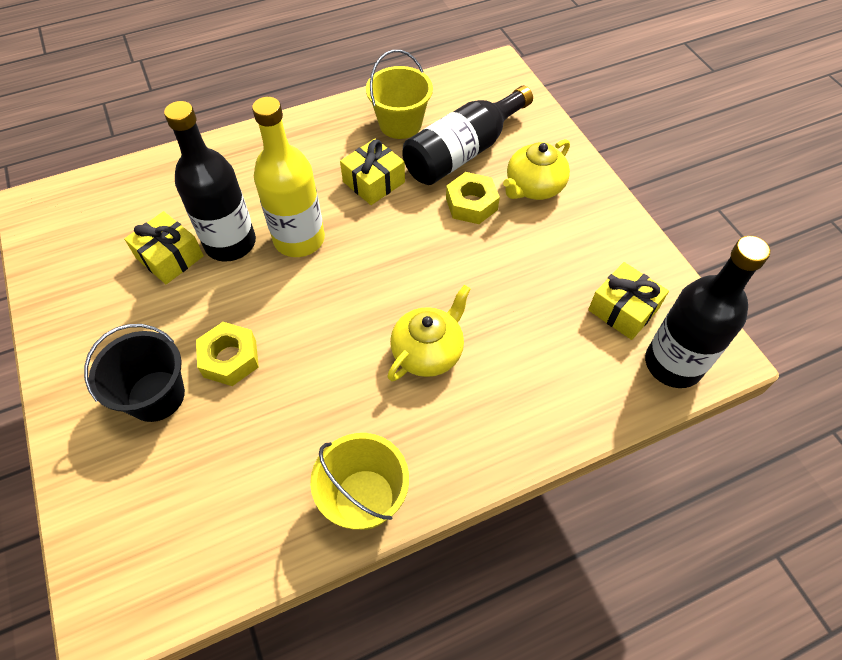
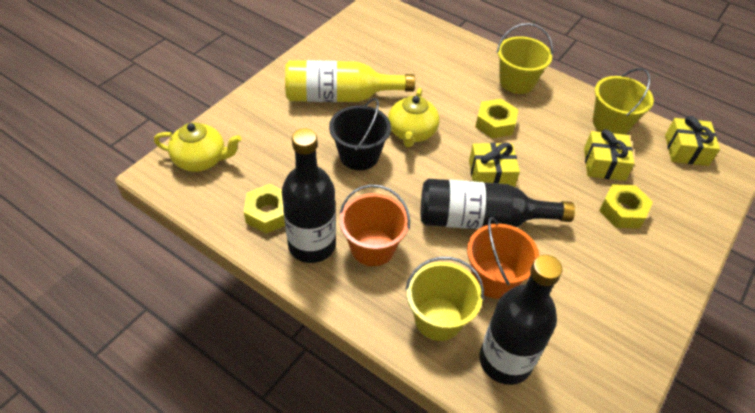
orange bucket: none = 0 -> [340,184,410,266] [467,217,539,299] = 2
yellow bucket: [310,433,409,530] [366,50,433,139] = 2 -> [405,257,484,341] [496,23,553,94] [593,68,654,135] = 3
yellow nut: [196,322,259,386] [446,172,500,224] = 2 -> [244,184,285,234] [475,99,518,138] [599,184,653,229] = 3

